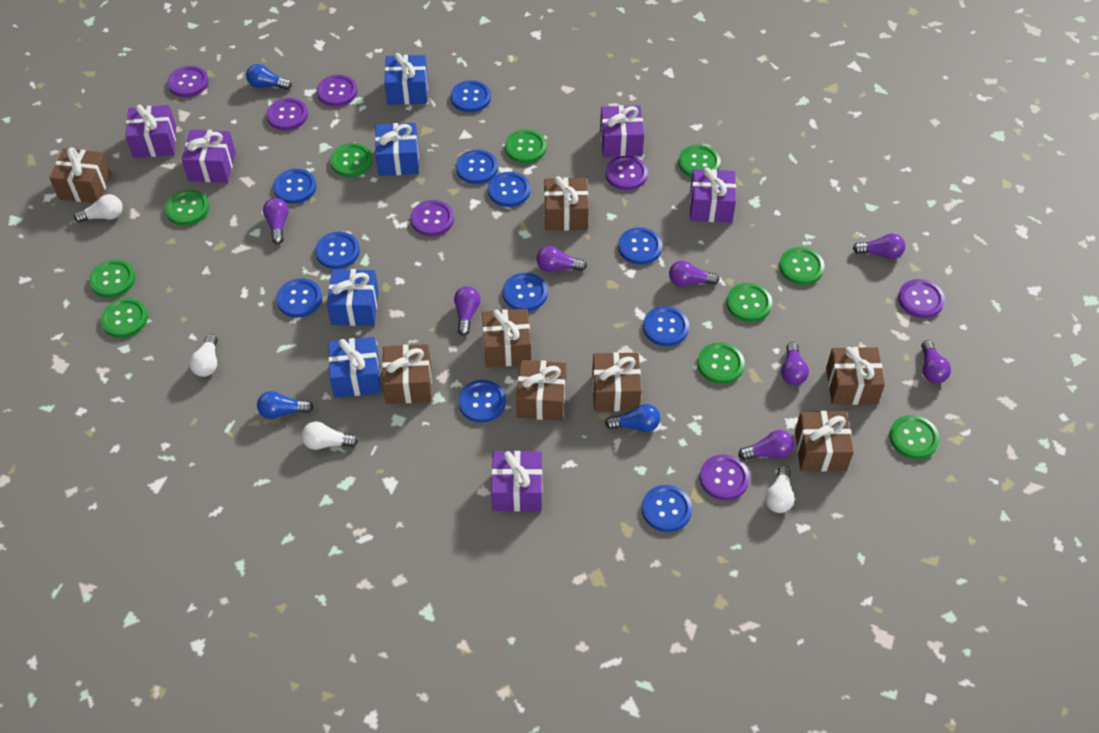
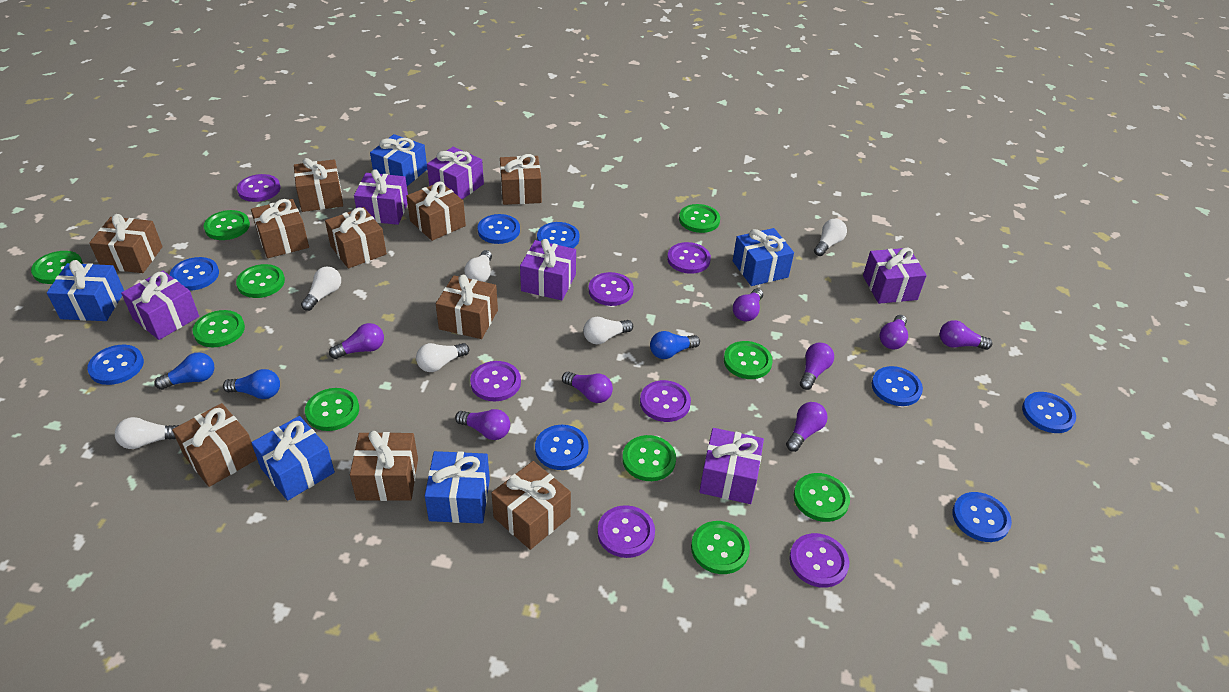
blue button: [273,169,317,204] [276,278,322,318] [315,232,360,269] [451,80,491,112] [456,150,498,184] [458,380,506,423] [488,172,530,207] [503,273,548,311] [618,227,662,265] [642,485,692,532] [643,306,689,346] = 11 -> [87,345,144,385] [170,257,219,291] [477,214,520,244] [535,425,589,470] [537,222,579,248] [872,366,923,406] [952,492,1012,542] [1022,392,1076,433] = 8
blue gift: [327,269,379,326] [328,337,381,398] [375,123,419,176] [384,53,428,105] = 4 -> [47,260,124,321] [251,416,335,501] [370,134,427,186] [425,451,490,524] [733,228,794,286] = 5
brown gift: [50,147,112,203] [382,344,432,404] [482,309,531,367] [516,360,566,421] [544,176,588,231] [592,352,641,411] [795,411,854,472] [826,347,885,405] = 8 -> [89,214,163,273] [172,403,257,487] [251,199,309,258] [294,158,343,212] [325,207,387,269] [350,431,418,501] [407,181,466,241] [436,274,498,339] [491,461,571,550] [500,154,542,205] = 10
purple gift: [126,104,176,158] [181,130,236,183] [491,451,542,512] [600,105,644,158] [690,167,736,223] = 5 -> [121,271,199,340] [354,169,408,225] [427,147,484,199] [520,239,576,301] [699,428,764,504] [863,248,927,304] = 6
white light bulb: [74,194,123,222] [189,334,218,377] [301,421,358,450] [765,466,795,513] = 4 -> [115,417,179,449] [301,266,341,311] [416,343,469,372] [464,250,492,282] [583,317,633,345] [814,219,847,256] = 6

